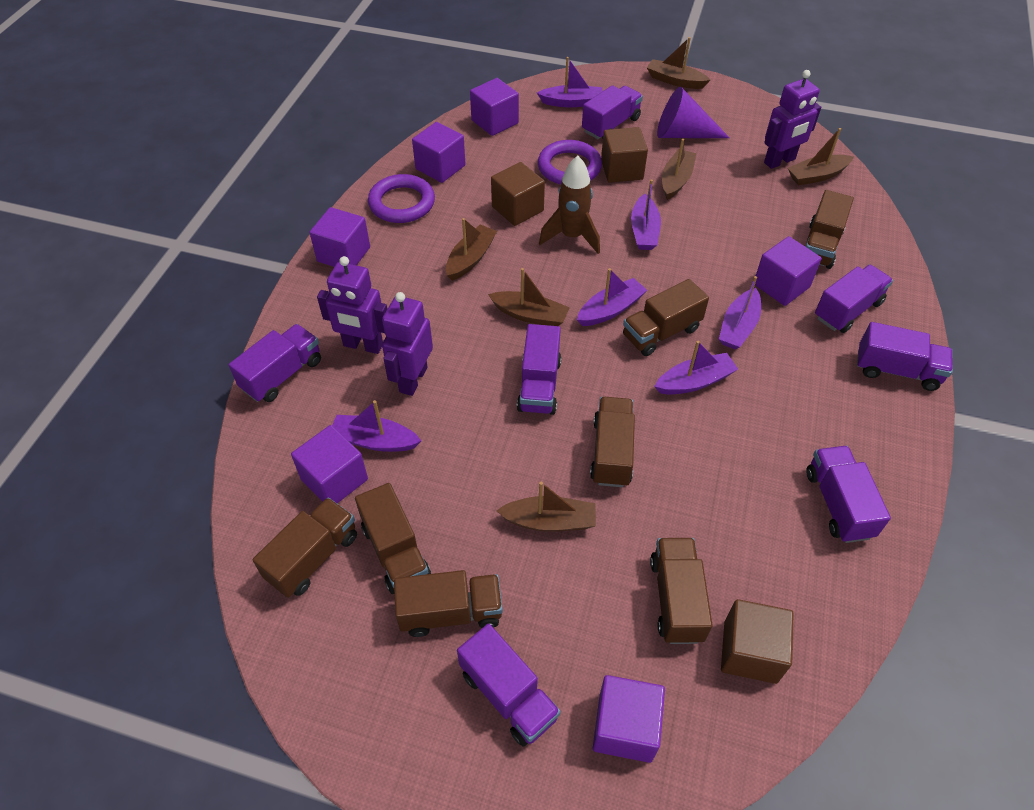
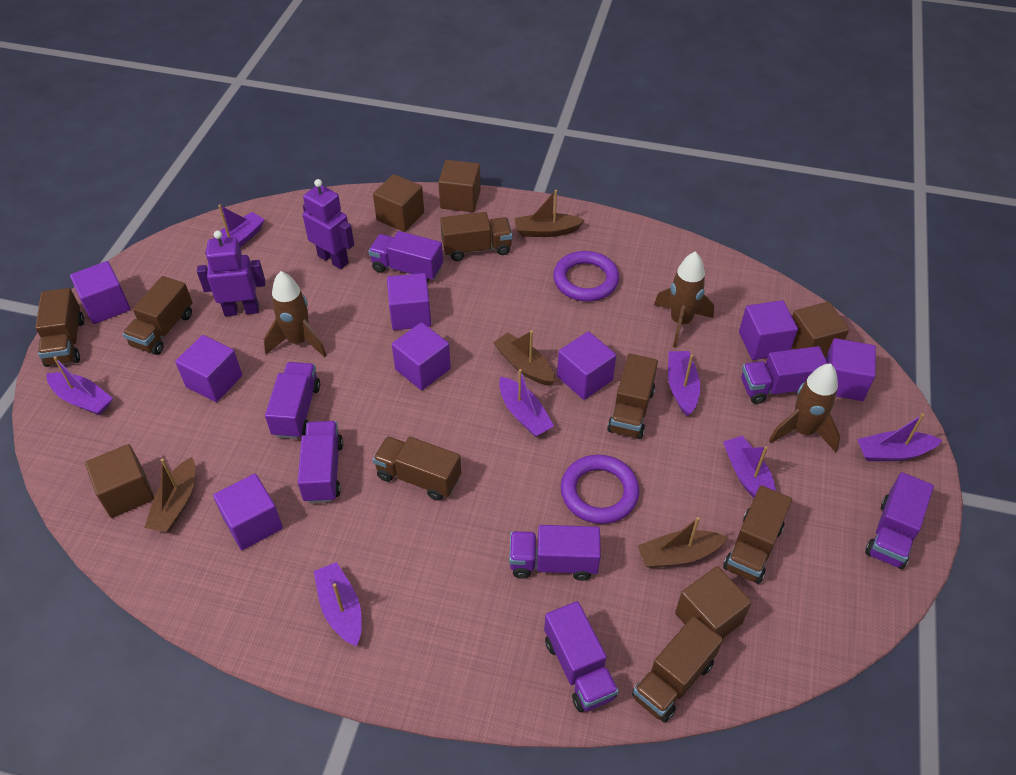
brown boat: [446,218,497,281] [488,268,570,326] [496,481,596,532] [647,37,710,89] [662,139,696,200] [788,128,854,186] = 6 -> [144,457,195,532] [493,330,555,386] [515,190,585,237] [638,517,728,568] = 4
brown cube: [491,162,545,226] [601,127,648,183] [721,599,794,684] = 3 -> [85,444,154,518] [373,174,424,232] [438,160,481,212] [675,566,752,638] [792,302,849,359] = 5
brown rocket: [539,156,600,254] = 1 -> [264,271,327,357] [654,251,714,348] [769,363,840,452] = 3
purple boat: [332,400,421,452] [537,57,603,107] [577,268,647,326] [631,179,661,250] [654,341,738,395] [719,276,761,349] = 6 -> [46,356,113,415] [205,205,265,254] [314,562,362,646] [499,369,554,437] [668,351,700,416] [723,436,776,498] [857,413,942,461] = 7
purple cone: [657,87,730,138] = 1 -> none = 0
purple cube: [291,425,368,503] [309,207,370,267] [412,122,465,183] [470,78,519,136] [593,675,665,763] [755,236,822,306] = 6 -> [70,261,131,324] [175,335,242,402] [213,474,283,550] [387,273,431,330] [392,322,451,390] [557,331,616,400] [739,300,798,360] [826,338,876,401] = 8
purple robot: [317,256,387,354] [382,292,433,396] [764,70,821,169] = 3 -> [197,231,265,317] [303,179,354,269] = 2

